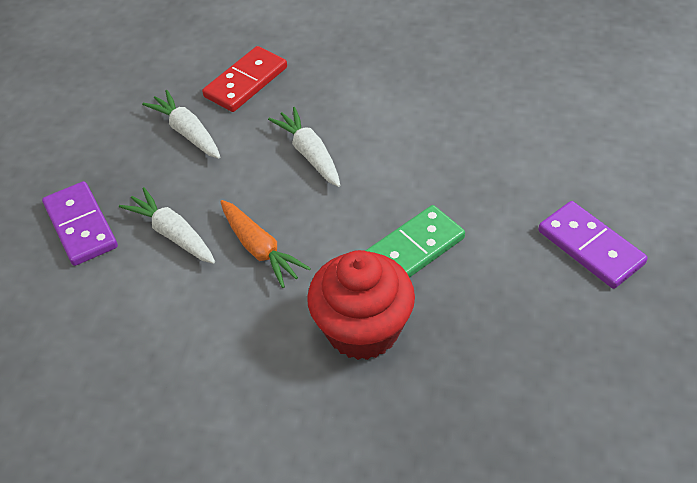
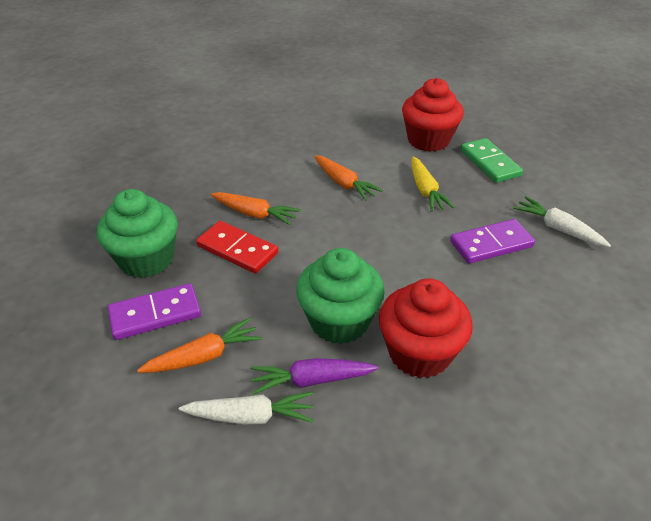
green cupcake: none = 0 -> [97,189,178,278] [296,248,385,344] = 2
orange carrot: [220,200,311,288] = 1 -> [137,317,262,373] [211,192,301,225] [314,155,383,201] = 3
purple carrot: none = 0 -> [250,358,378,395] = 1
red cupcake: [307,250,415,360] = 1 -> [379,279,473,378] [402,78,464,152] = 2
white carrot: [119,187,215,264] [142,90,220,159] [268,107,340,187] = 3 -> [179,392,314,425] [513,196,611,247] = 2
yellow carrot: none = 0 -> [411,157,455,212] = 1

